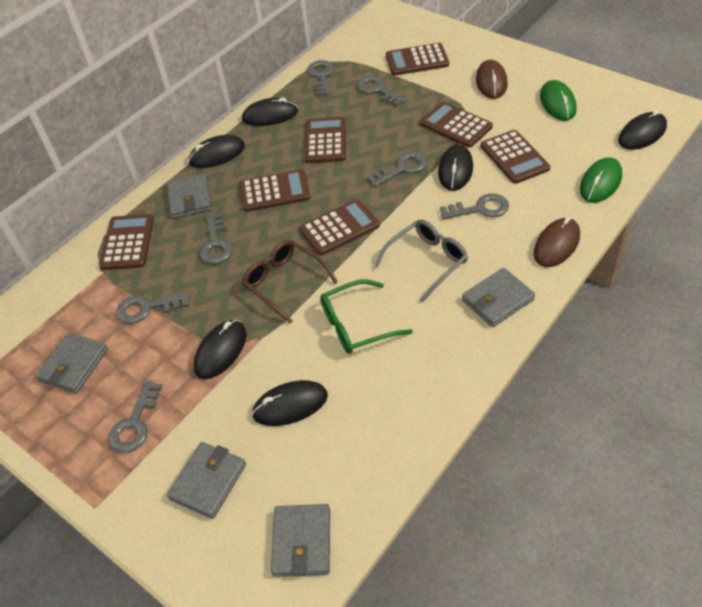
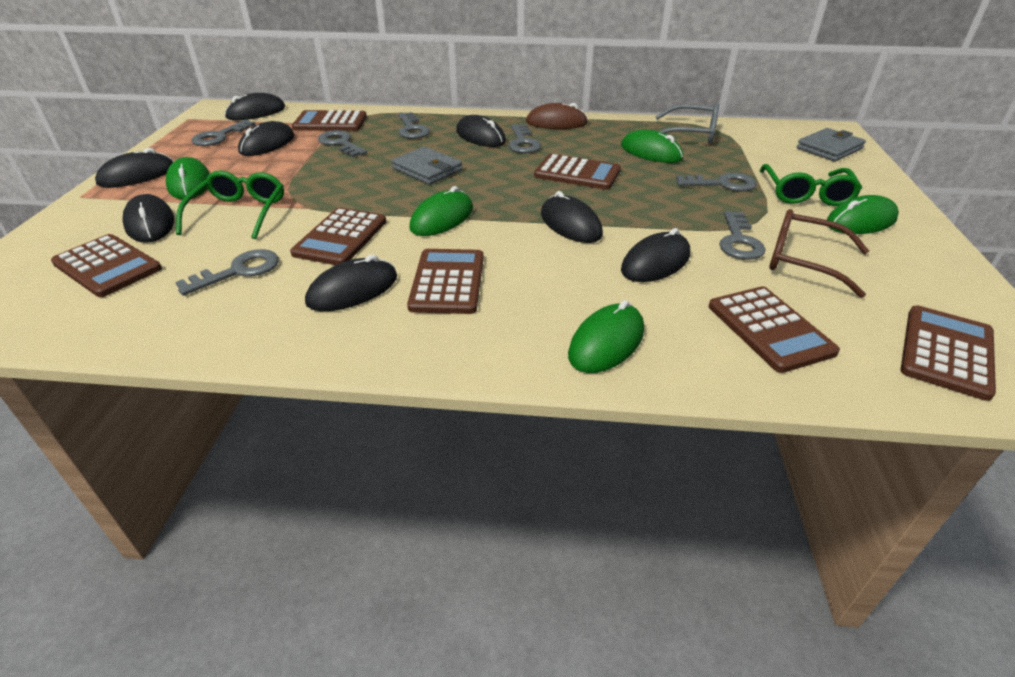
black mouse: [188,135,245,168] [194,320,247,379] [242,98,298,126] [252,380,328,426] [438,144,473,191] [618,110,667,150] = 6 -> [95,148,174,188] [123,194,174,243] [225,93,285,120] [238,121,295,156] [305,254,397,311] [456,115,506,147] [541,191,603,243] [621,228,690,282] = 8
brown mouse: [476,60,508,99] [533,217,580,267] = 2 -> [526,103,588,129] = 1
green glasses: [320,279,413,354] = 1 -> [176,171,284,239] [760,164,862,206] = 2
green mouse: [540,80,577,121] [580,157,622,203] = 2 -> [166,157,210,199] [409,186,473,236] [568,300,644,373] [621,129,683,163] [827,195,899,234] = 5
grey wallet: [36,332,108,393] [167,173,212,219] [167,442,246,519] [271,504,330,577] [462,268,535,327] = 5 -> [392,147,462,185] [797,128,866,161] = 2

